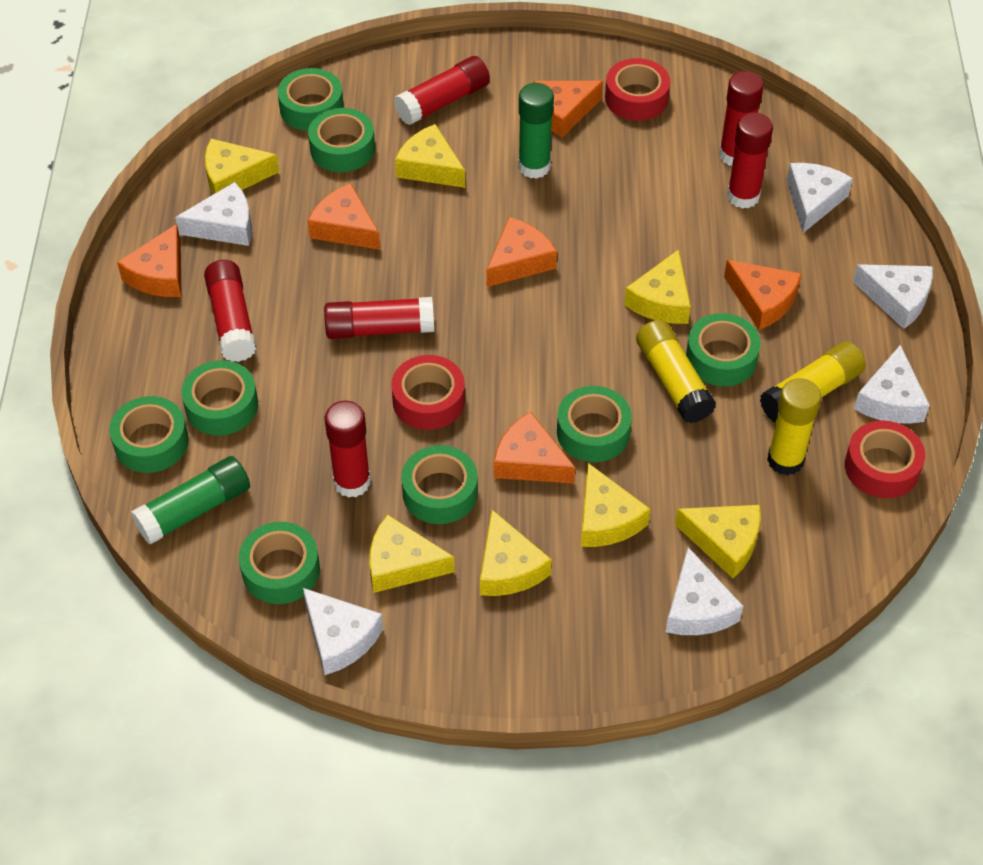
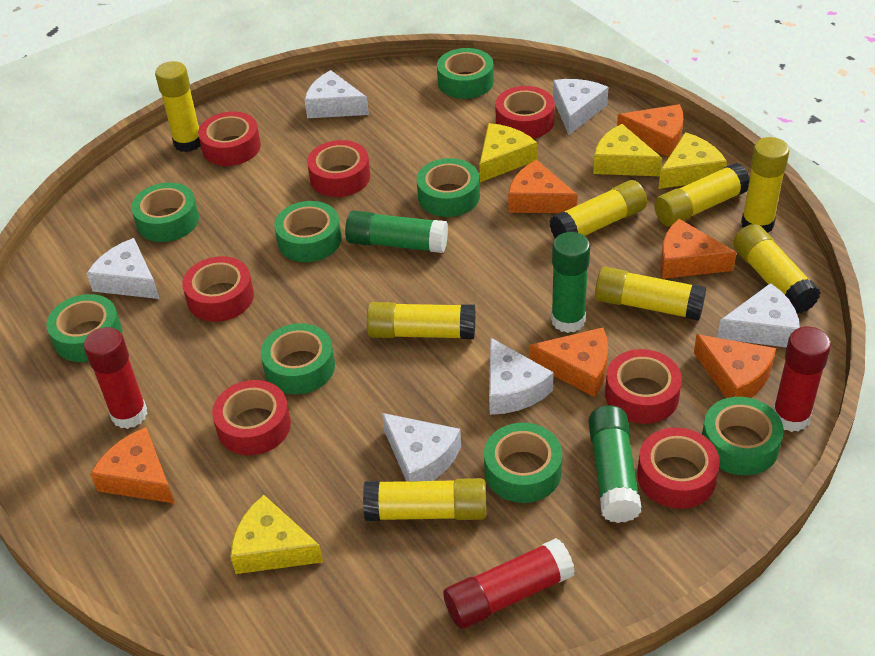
green glue stick: [131,456,250,545] [518,83,554,179] = 2 -> [345,210,448,253] [551,232,590,333] [588,405,641,523] = 3
red glue stick: [204,260,257,362] [324,297,434,339] [325,401,371,498] [394,56,490,125] [719,71,764,166] [727,112,773,209] = 6 -> [84,327,148,429] [443,538,575,629] [773,327,831,432] = 3
red tape: [391,355,465,430] [605,58,670,121] [845,421,925,498] = 3 -> [182,256,254,322] [198,111,261,166] [212,380,291,455] [307,140,370,197] [495,86,555,139] [605,349,682,424] [637,427,720,509] = 7
yellow cheese: [205,139,279,195] [369,514,455,593] [395,124,465,188] [480,509,552,596] [581,463,650,547] [624,249,691,324] [675,505,761,578] = 7 -> [230,495,323,574] [479,123,537,182] [593,124,662,176] [659,132,727,189] = 4
yellow glue stick: [636,320,716,423] [760,342,866,422] [767,378,821,476] = 3 -> [155,61,201,152] [363,478,486,521] [367,302,475,339] [550,180,647,239] [595,267,706,321] [654,163,750,227] [733,224,821,313] [741,137,790,233] = 8

